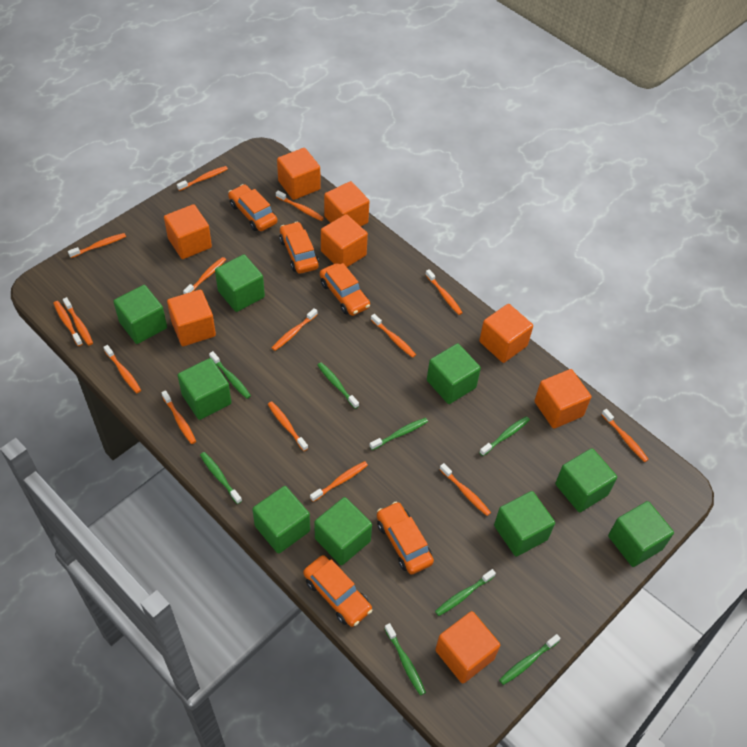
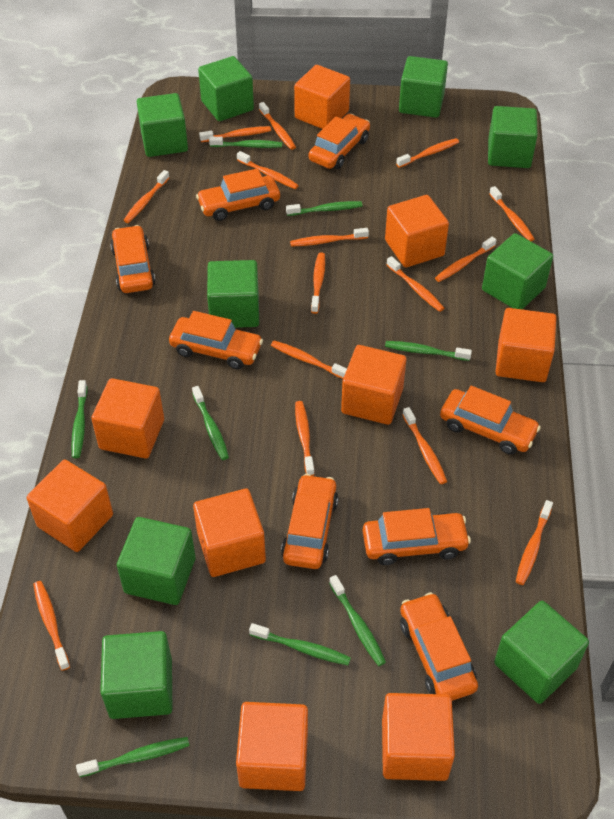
orange car: [228,184,277,231] [279,222,319,274] [303,555,372,627] [320,263,370,316] [377,502,434,575] = 5 -> [110,225,156,293] [169,311,263,369] [196,168,280,221] [281,474,338,569] [309,114,370,169] [363,508,471,565] [400,592,478,701] [440,386,541,455] = 8
orange cube: [164,204,212,259] [167,290,216,346] [277,148,320,200] [321,214,368,267] [324,181,369,226] [435,611,500,684] [479,304,533,363] [534,369,591,429] = 8 -> [27,460,113,552] [91,378,164,458] [193,489,266,577] [236,702,308,791] [294,65,350,129] [341,345,406,425] [382,693,455,781] [385,195,449,268] [496,308,556,382] = 9

